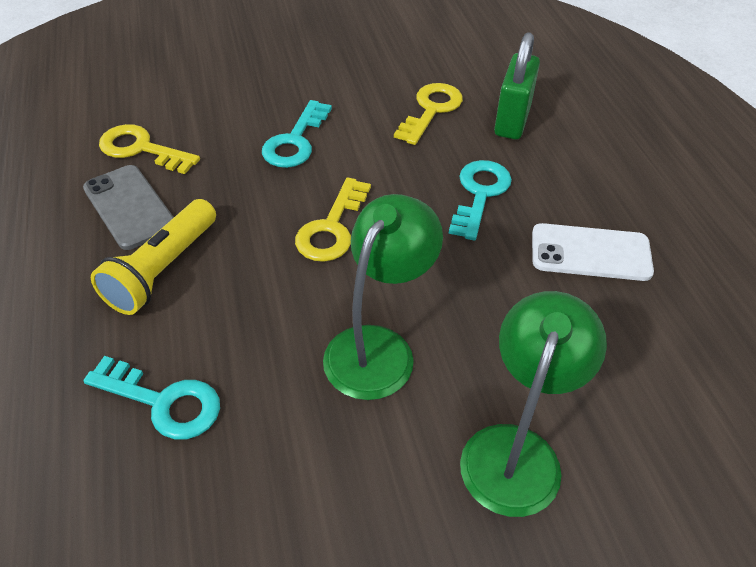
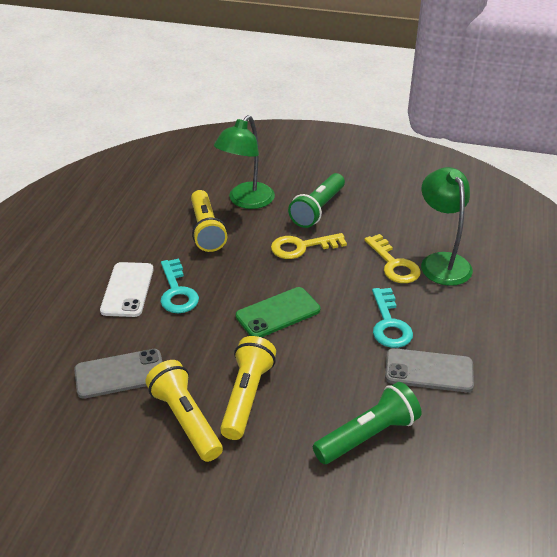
green flashlight: none = 0 -> [288,173,345,228] [313,382,421,464] = 2
green padlock: [494,32,540,139] = 1 -> none = 0
green phone: none = 0 -> [236,287,320,337] = 1
grey phone: [83,165,174,250] = 1 -> [74,349,163,399] [385,348,474,392] = 2
turquoise key: [83,356,220,440] [262,100,332,168] [449,160,512,241] = 3 -> [160,259,199,313] [372,288,413,348] = 2
yellow flashlight: [91,199,216,315] = 1 -> [146,360,223,462] [191,190,227,252] [220,336,276,440] = 3
yellow key: [99,124,200,174] [295,177,371,262] [394,83,463,145] = 3 -> [271,233,347,259] [365,234,421,283] = 2

